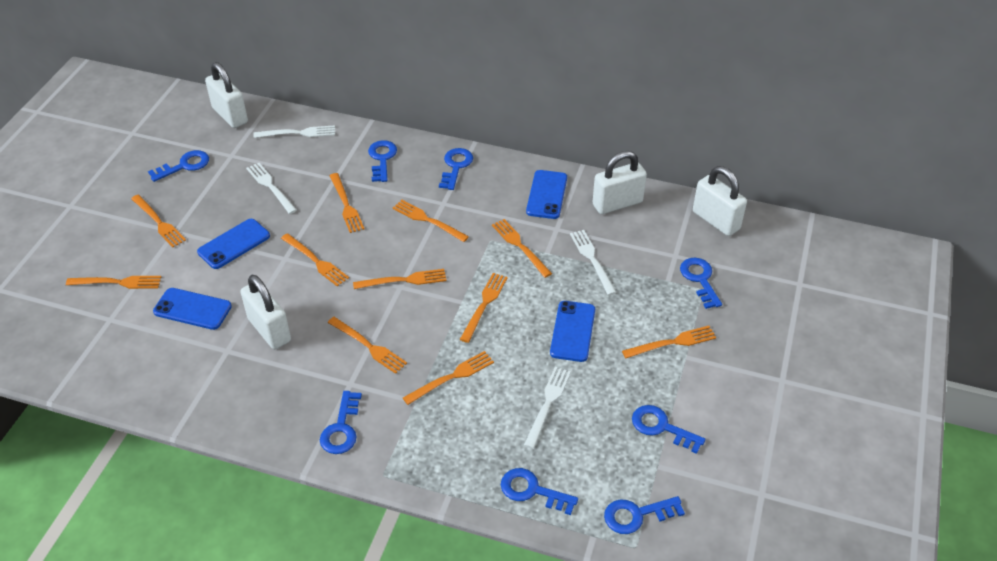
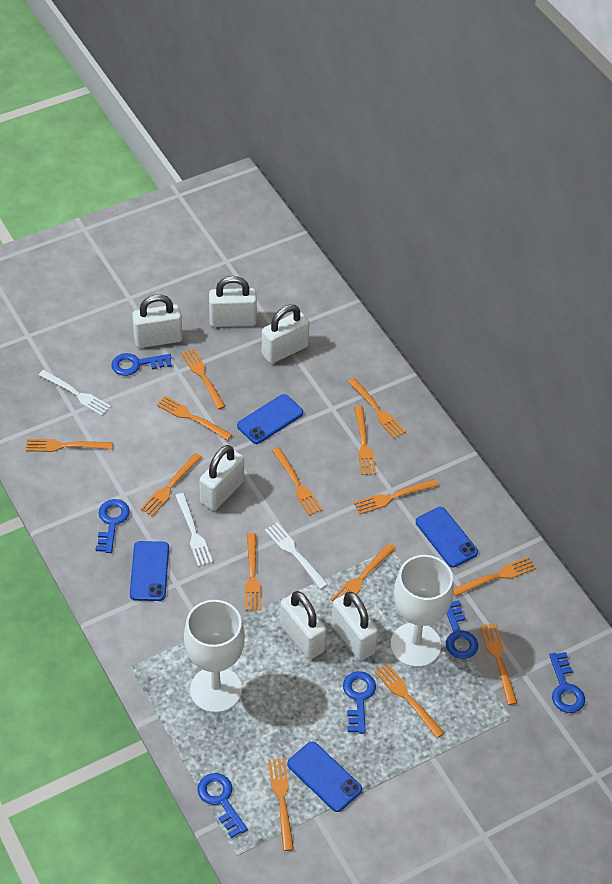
blue key: [148,150,209,182] [320,391,362,454] [368,140,397,182] [439,148,473,190] [501,468,578,515] [604,496,685,534] [632,405,705,454] [680,258,722,309] = 8 -> [95,499,130,553] [112,353,172,376] [197,773,248,838] [343,671,376,734] [446,600,478,659] [549,652,585,713] = 6
orange fork: [66,276,161,289] [131,195,186,247] [281,233,349,286] [328,317,407,374] [330,173,364,233] [353,269,446,289] [393,200,469,242] [403,351,494,405] [460,273,508,343] [492,219,552,278] [622,326,716,358] = 11 -> [26,439,113,452] [140,453,202,516] [157,396,232,440] [182,348,226,410] [245,533,261,611] [268,758,294,851] [272,448,322,515] [331,543,396,601] [348,378,406,438] [354,406,376,475] [354,479,438,514] [375,663,444,738] [454,556,536,596] [480,623,517,705] = 14
white fork: [246,163,297,214] [253,125,335,138] [524,367,571,449] [570,230,617,295] = 4 -> [39,370,111,416] [175,493,213,566] [265,523,328,589] = 3
white goblet: none = 0 -> [184,600,245,713] [391,555,454,667] = 2
white padlock: [205,62,248,128] [241,275,291,349] [593,151,647,214] [693,166,747,236] = 4 -> [132,294,183,348] [199,445,244,511] [209,276,257,327] [262,304,309,364] [280,591,327,659] [332,592,378,660] = 6

